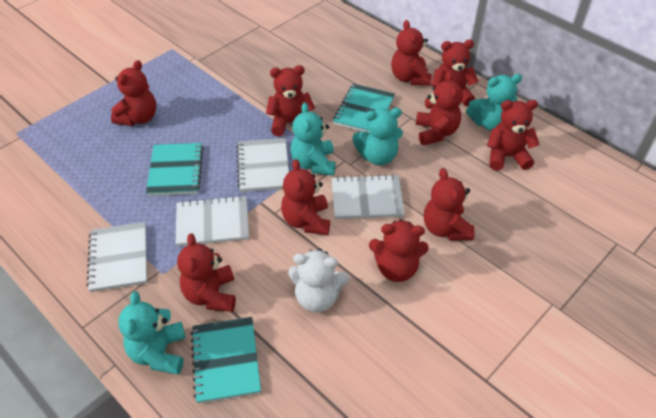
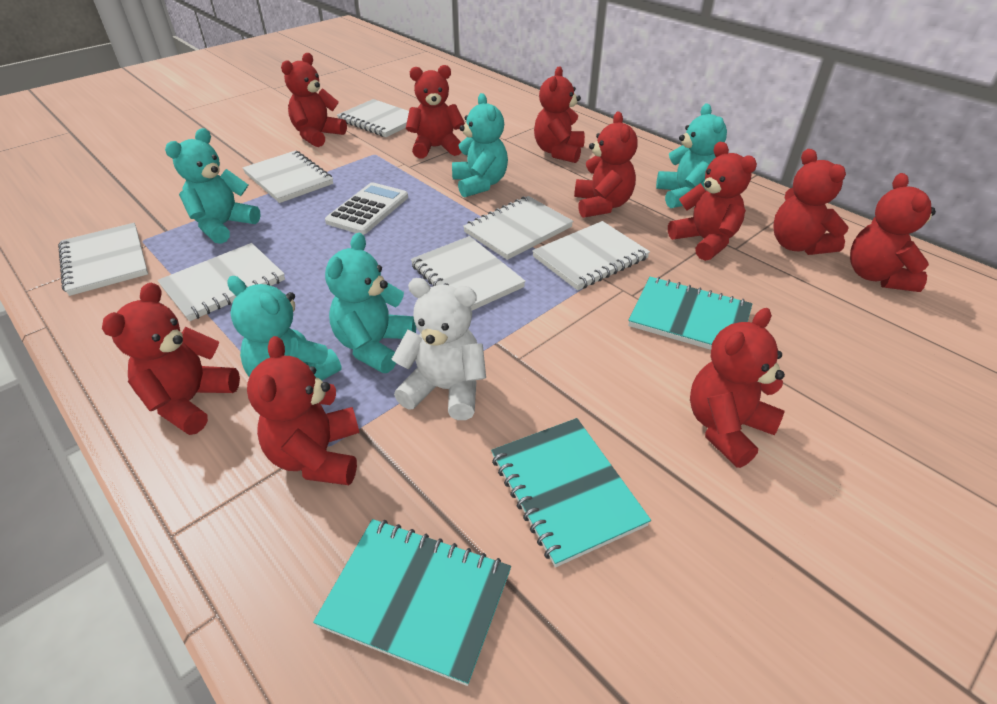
turquoise teddy bear: [118,291,186,375] [290,102,336,176] [352,108,403,166] [466,74,522,131] = 4 -> [165,128,261,244] [227,276,342,381] [325,233,416,373] [452,93,508,198] [656,103,727,209] = 5
white calculator: none = 0 -> [325,182,408,235] = 1
white notebook: [86,222,147,292] [175,195,249,247] [236,138,289,192] [331,174,405,219] = 4 -> [58,223,148,296] [158,243,285,321] [243,151,333,203] [337,99,409,137] [411,236,526,310] [463,196,573,260] [532,221,650,290] = 7

